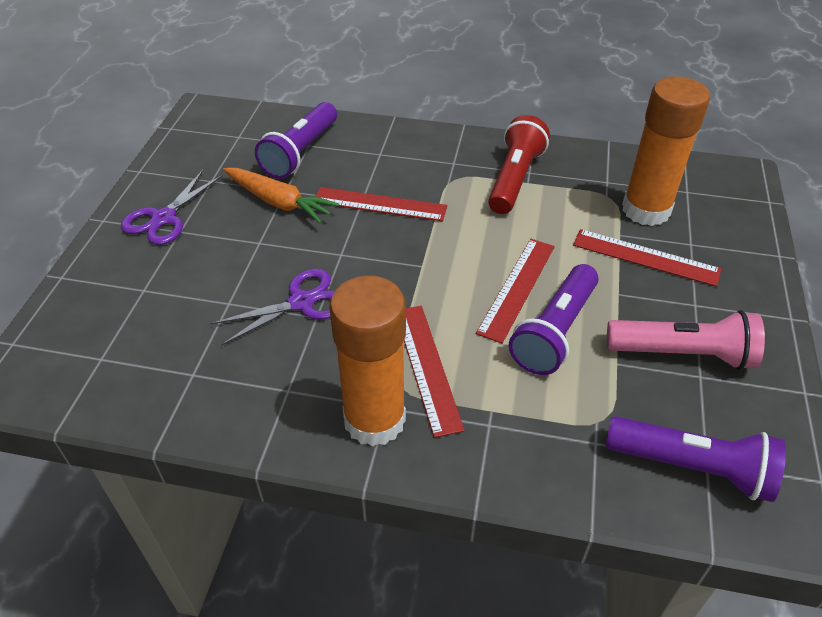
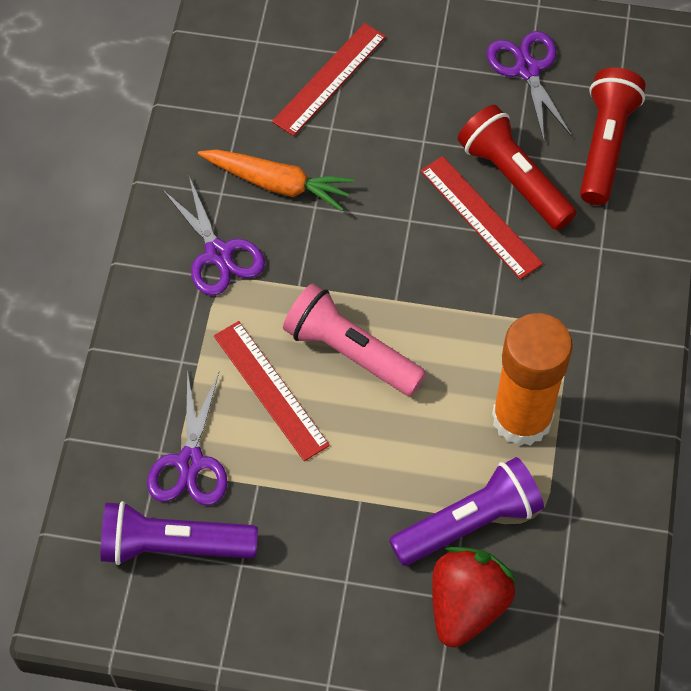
orange glue stick: [329,276,406,447] [622,77,710,226] = 2 -> [492,313,573,446] = 1
purple flashlight: [255,102,337,179] [509,264,599,375] [606,416,786,502] = 3 -> [101,501,258,565] [389,457,544,566] = 2
purple scissors: [121,170,223,245] [210,269,335,346] = 2 -> [147,371,227,505] [162,177,265,296] [487,31,572,141] = 3
red flashlight: [488,115,550,214] = 1 -> [458,105,577,230] [580,67,646,205] = 2
red ruler: [315,187,447,221] [404,306,465,438] [476,239,555,344] [573,229,721,287] = 4 -> [214,321,330,461] [272,23,386,136] [421,156,543,279] = 3
red strawberry: none = 0 -> [432,547,516,647] = 1

